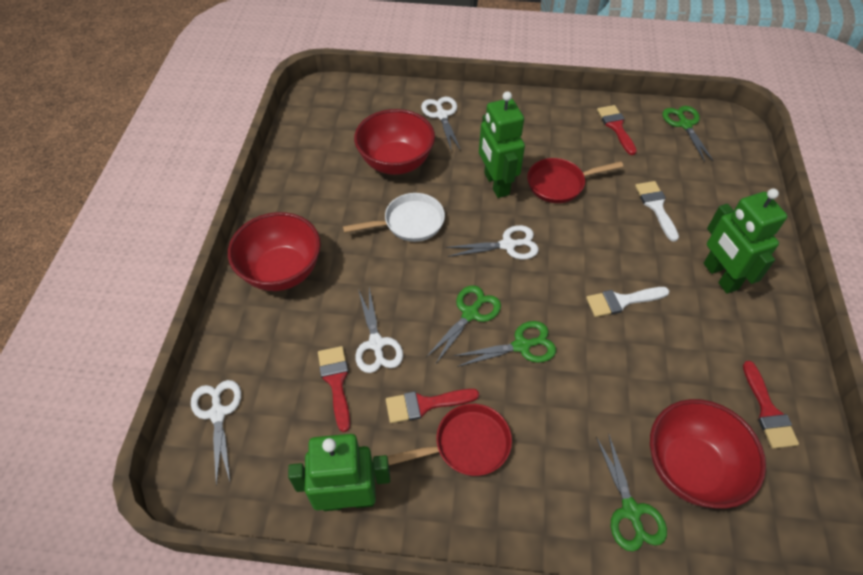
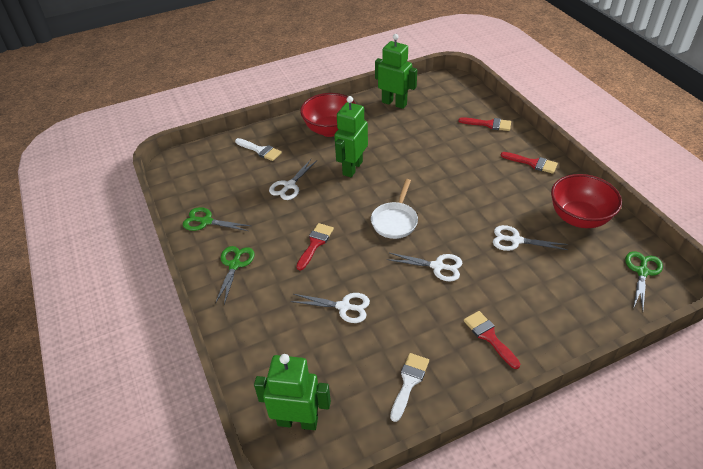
green scissors: [426,285,501,365] [454,321,556,367] [596,433,667,552] [663,106,713,162] = 4 -> [183,207,251,231] [215,246,255,304] [625,251,663,310] = 3
red bowl: [228,212,321,291] [354,109,435,175] [650,399,766,509] = 3 -> [300,93,356,137] [551,174,622,228] = 2
red pan: [387,404,512,476] [527,158,623,203] = 2 -> none = 0

